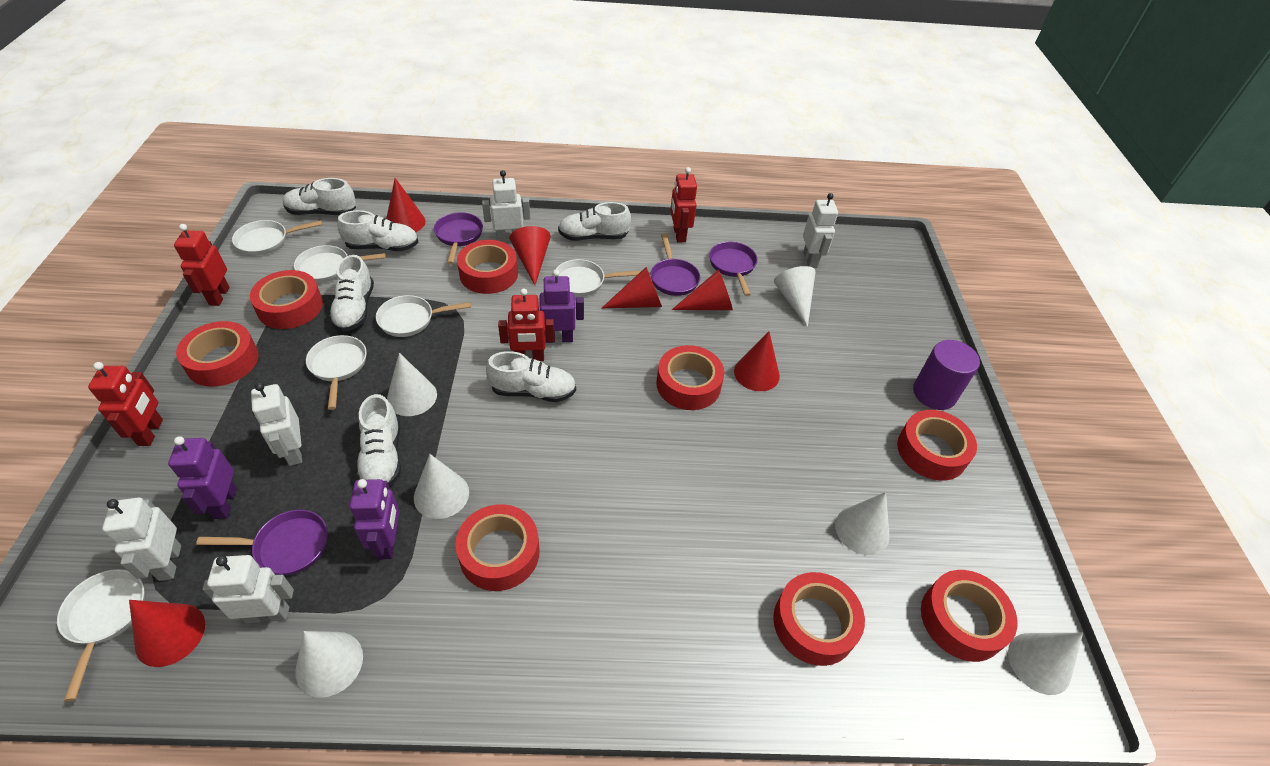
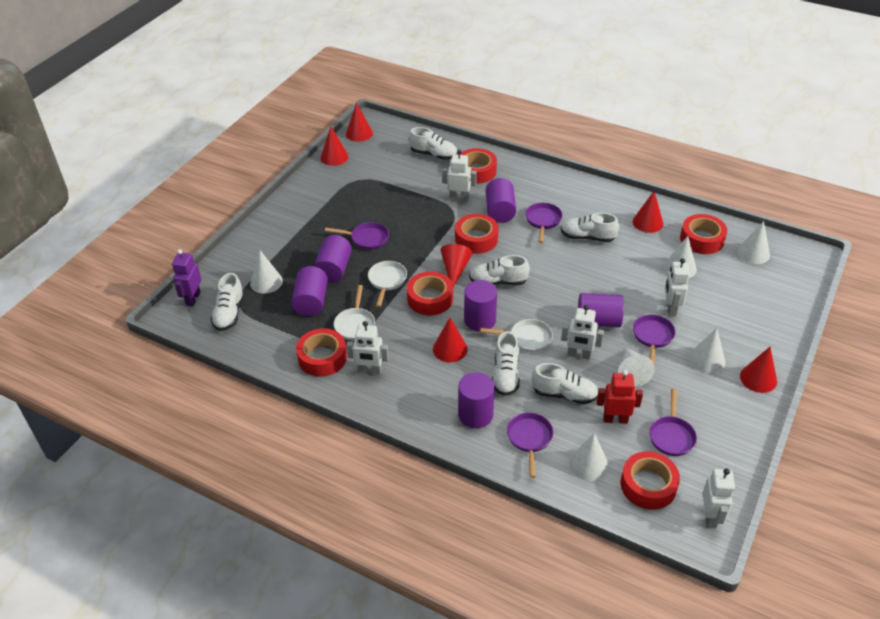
purple cylinder: [913,340,980,410] = 1 -> [291,266,328,316] [314,235,352,283] [458,372,495,428] [464,280,497,332] [486,178,516,223] [578,293,624,327] = 6
purple pan: [196,510,328,576] [434,212,483,264] [651,233,700,296] [709,242,758,296] = 4 -> [325,222,389,250] [507,413,553,478] [525,203,562,243] [633,314,676,366] [649,389,697,456] = 5
purple robot: [168,436,237,519] [349,479,400,560] [538,269,584,343] = 3 -> [172,249,202,306] = 1
red robot: [88,362,163,446] [174,224,229,306] [498,288,555,361] [670,167,697,242] = 4 -> [597,370,643,424] = 1
red tape: [176,321,259,387] [250,270,323,329] [455,504,540,591] [457,240,518,294] [657,345,724,410] [773,572,865,666] [897,410,977,481] [921,570,1018,662] = 8 -> [296,328,347,377] [407,271,453,315] [455,214,499,254] [460,148,497,184] [621,451,680,510] [680,214,727,254] = 6
white pan: [57,569,146,702] [232,220,323,256] [294,245,386,283] [306,335,367,410] [376,295,471,337] [553,259,640,297] = 6 -> [334,285,375,341] [368,261,407,307] [480,319,553,352] = 3

